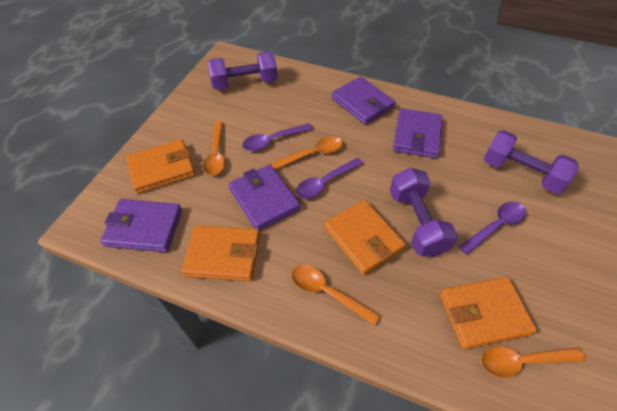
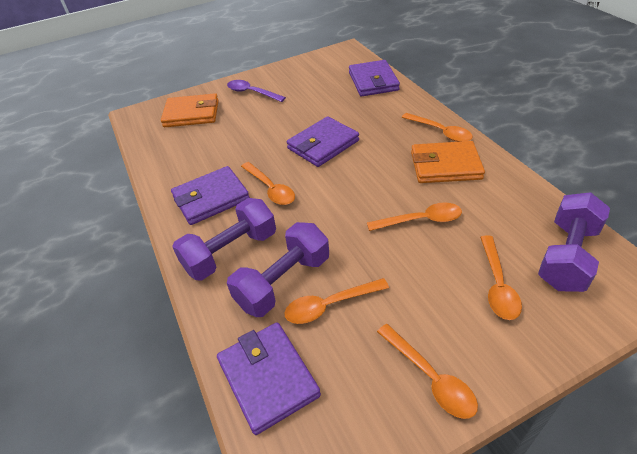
orange spoon: [203,121,225,176] [271,137,343,170] [292,265,380,326] [481,346,586,378] = 4 -> [241,162,295,205] [284,278,389,324] [367,203,462,231] [377,324,478,419] [402,113,473,142] [480,235,522,320] = 6
orange wallet: [126,139,195,194] [182,225,260,281] [324,200,406,275] [440,277,537,349] = 4 -> [161,93,219,127] [411,141,485,183] = 2
purple spoon: [242,123,313,151] [296,158,363,198] [459,202,526,255] = 3 -> [227,80,286,102] = 1

